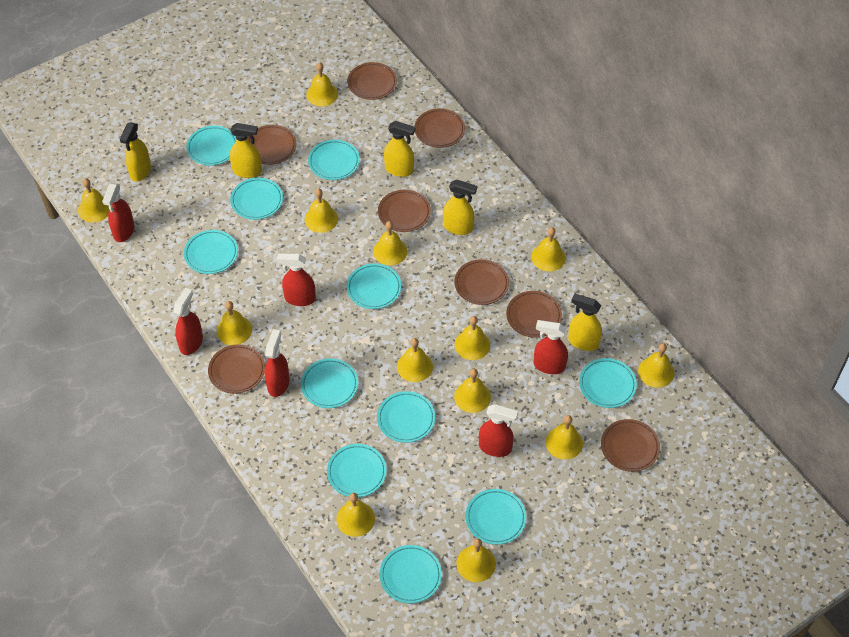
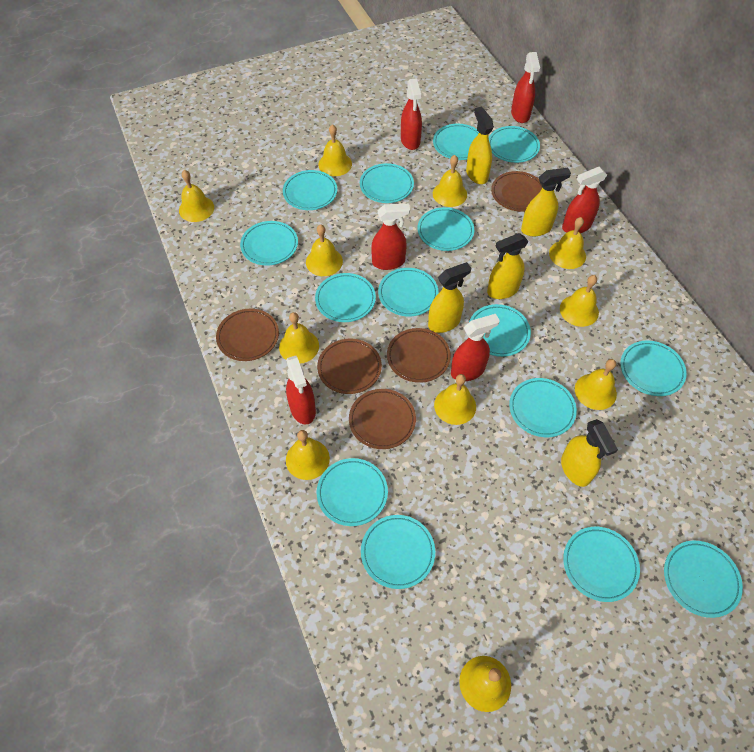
brown plate: [208,344,265,394] [247,125,296,165] [347,62,397,100] [378,190,431,232] [414,108,465,148] [454,259,509,305] [506,291,562,338] [601,419,660,472] = 8 -> [216,309,279,361] [317,339,382,394] [349,389,416,449] [387,328,451,383] [491,171,542,212] = 5
turquoise plate: [184,230,238,274] [186,126,236,166] [230,178,283,220] [301,358,358,408] [308,140,360,180] [327,444,387,497] [347,263,401,309] [377,391,435,443] [380,545,442,603] [466,489,526,545] [579,358,637,408] = 11 -> [240,221,298,266] [283,170,337,210] [315,273,376,322] [317,458,388,526] [360,163,414,203] [361,515,435,589] [378,268,439,316] [417,207,474,251] [433,124,479,160] [469,304,531,357] [489,126,540,163] [509,378,577,437] [563,527,640,602] [620,341,687,396] [664,541,743,618] = 15
yellow bell: [78,178,109,223] [217,301,252,345] [305,188,338,233] [306,62,338,106] [336,493,375,537] [373,221,407,265] [397,338,433,382] [454,369,491,413] [455,316,490,360] [456,538,496,582] [531,227,566,272] [546,415,583,459] [638,343,674,388] = 13 -> [179,170,214,222] [279,312,319,364] [286,430,330,480] [306,224,343,276] [318,124,352,176] [433,155,467,207] [434,374,476,425] [459,656,511,712] [549,217,586,269] [560,275,599,327] [575,359,617,410] = 11

